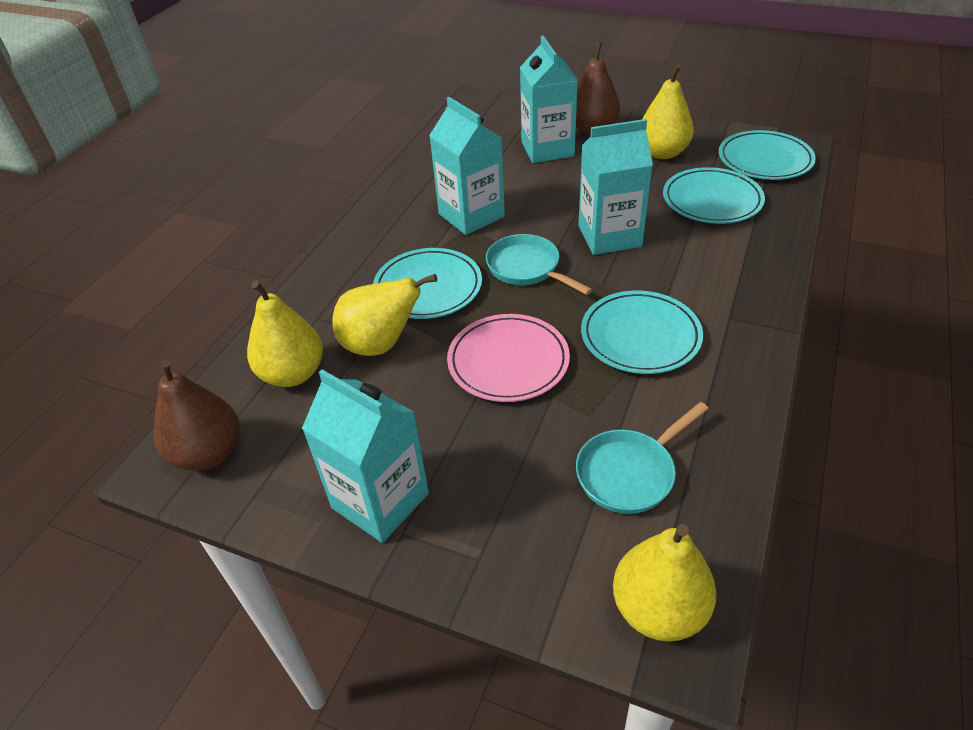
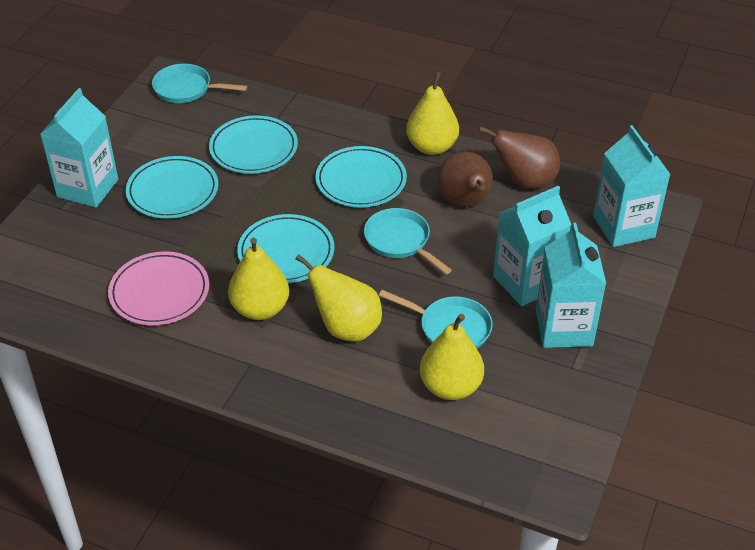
turquoise pan: [486,234,593,295] [576,402,708,514] = 2 -> [152,64,247,103] [364,208,452,274] [379,290,493,349] = 3

